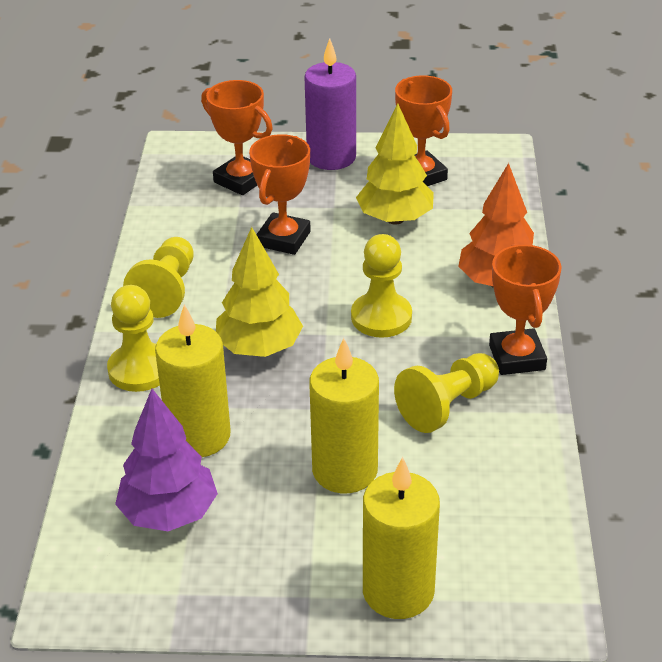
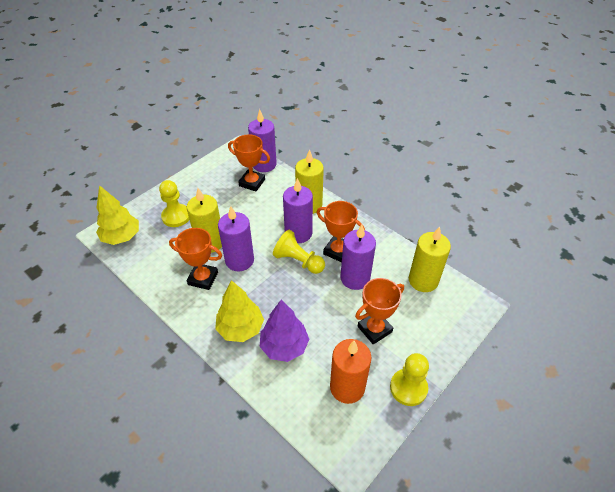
orange candle: none = 0 -> [330,339,372,404] = 1
orange tree: [458,163,534,288] = 1 -> none = 0
purple candle: [305,38,356,170] = 1 -> [218,206,254,271] [248,109,277,172] [283,178,313,243] [340,225,376,290] = 4
yellow pawn: [107,285,160,392] [123,237,194,318] [351,234,412,338] [394,353,499,433] = 4 -> [159,180,189,227] [273,230,325,274] [390,353,429,406] = 3

